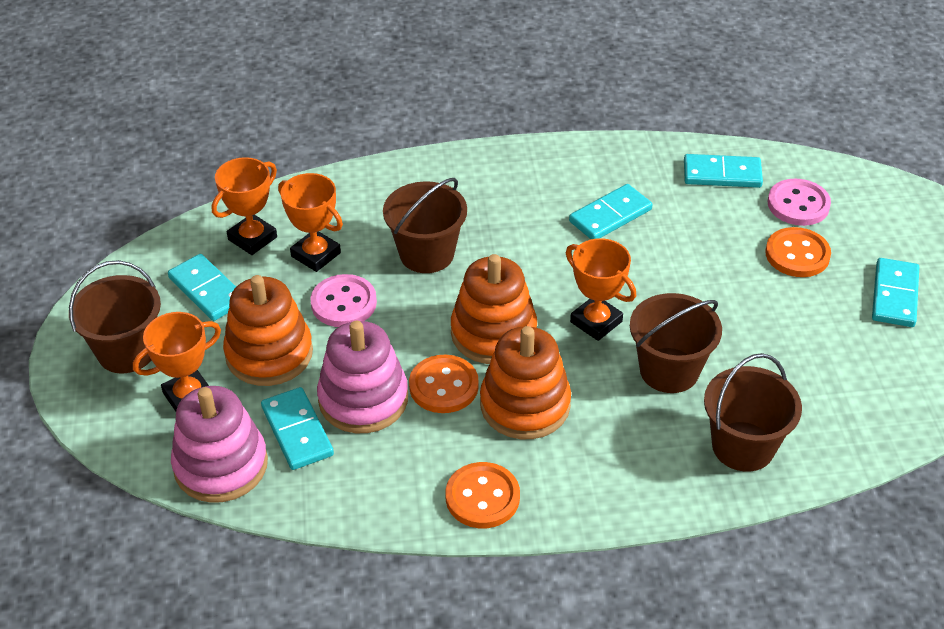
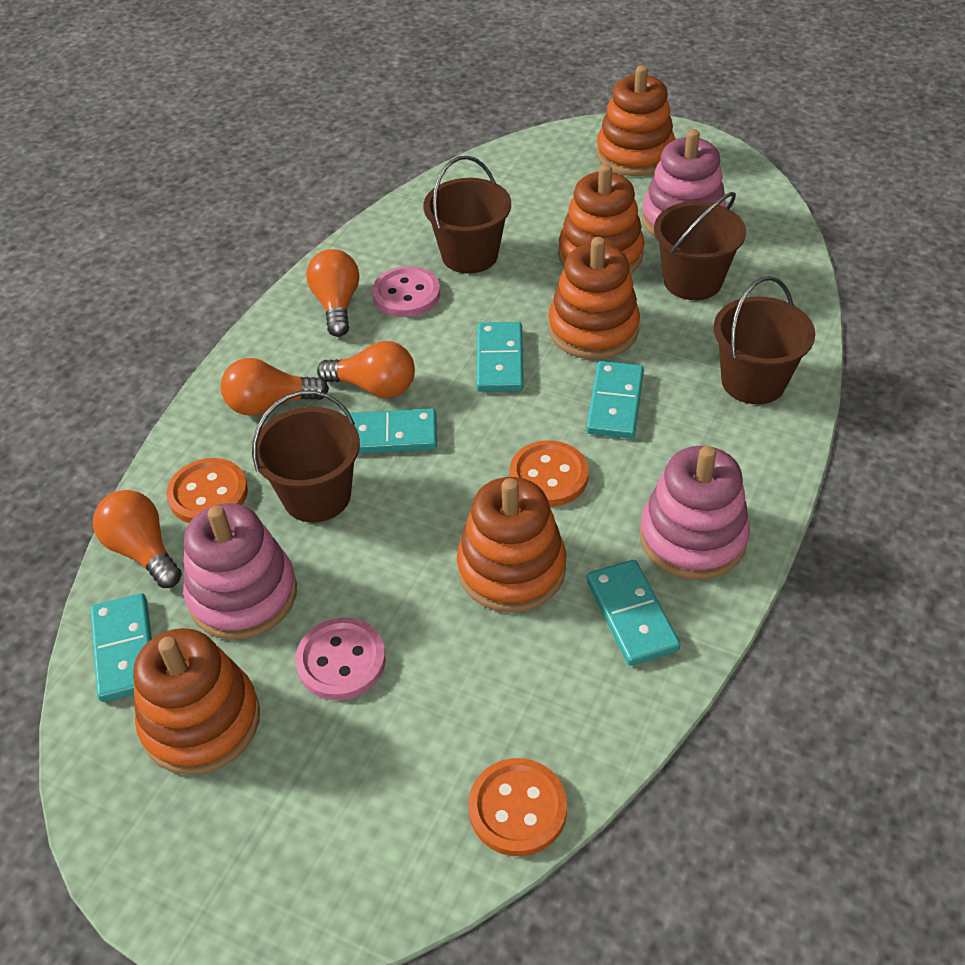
orange light bulb: none = 0 -> [93,490,182,588] [221,358,329,416] [306,249,359,337] [317,341,415,398] = 4
orange stacking toy: [223,275,313,386] [451,254,537,364] [480,326,571,439] = 3 -> [133,628,260,775] [457,477,566,613] [549,237,640,359] [558,164,645,274] [596,65,675,176] = 5
orange trophy: [133,312,221,412] [212,157,277,255] [278,173,343,272] [566,238,636,341] = 4 -> none = 0
pink stacking toy: [171,386,268,503] [317,321,408,433] = 2 -> [183,503,297,640] [640,446,750,580] [642,129,726,237] = 3

